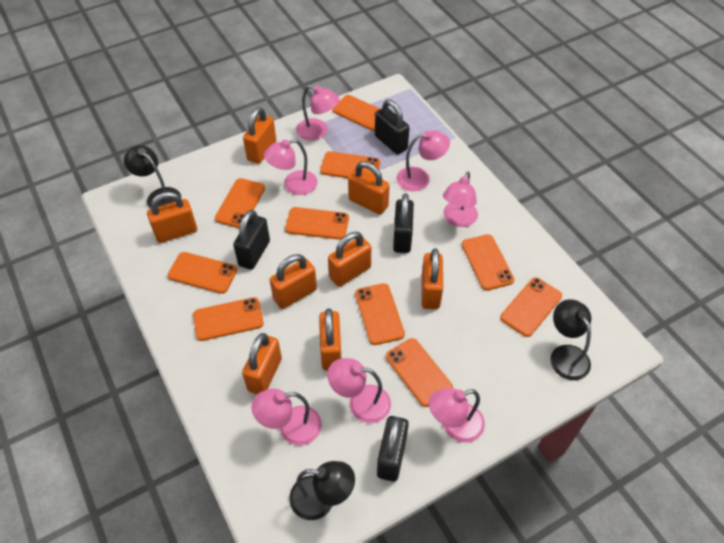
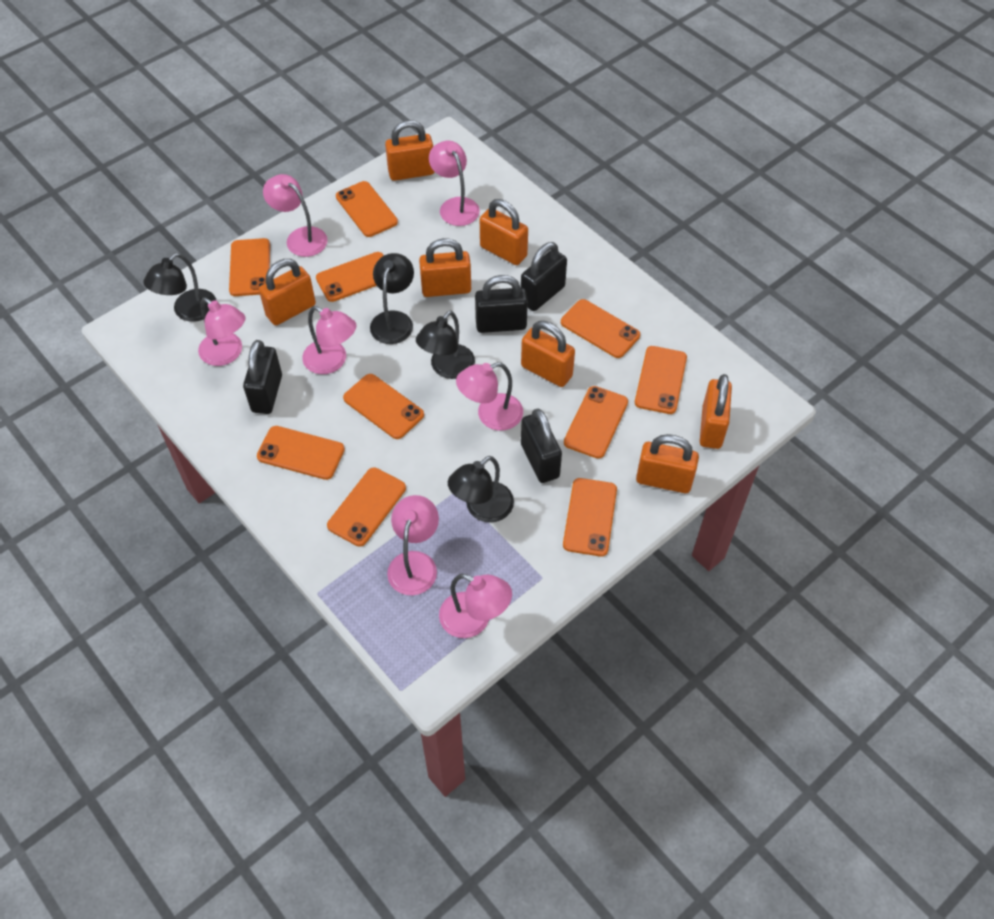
black lamp: [124,145,181,209] [289,461,355,520] [550,299,591,380] = 3 -> [143,253,217,322] [370,253,414,344] [416,311,475,379] [448,456,514,523] = 4
orange padlock: [147,192,197,243] [242,333,282,394] [243,107,276,164] [270,254,317,309] [319,308,341,371] [328,232,371,287] [348,161,390,215] [421,248,443,309] = 8 -> [259,259,316,325] [385,120,434,181] [419,238,471,297] [480,199,528,265] [521,321,575,387] [636,434,699,493] [700,374,732,449] = 7

